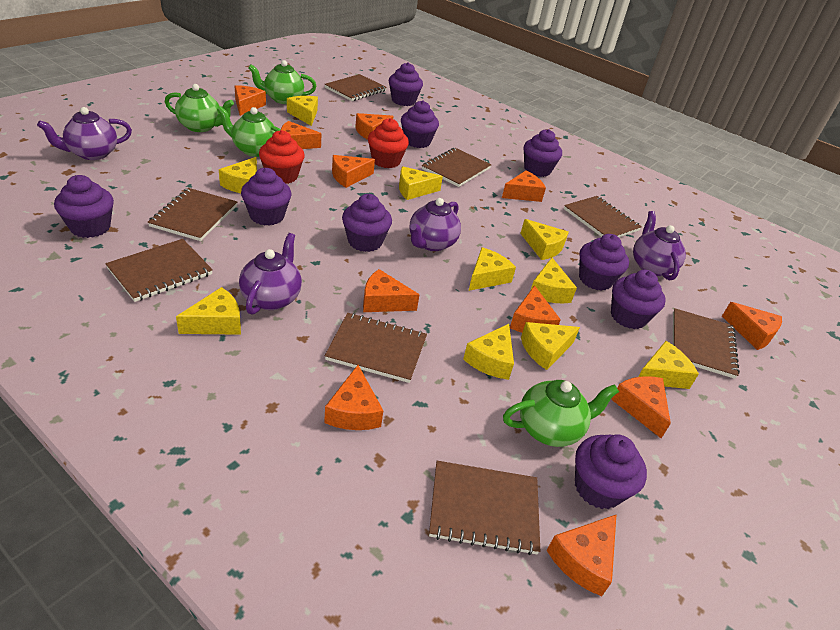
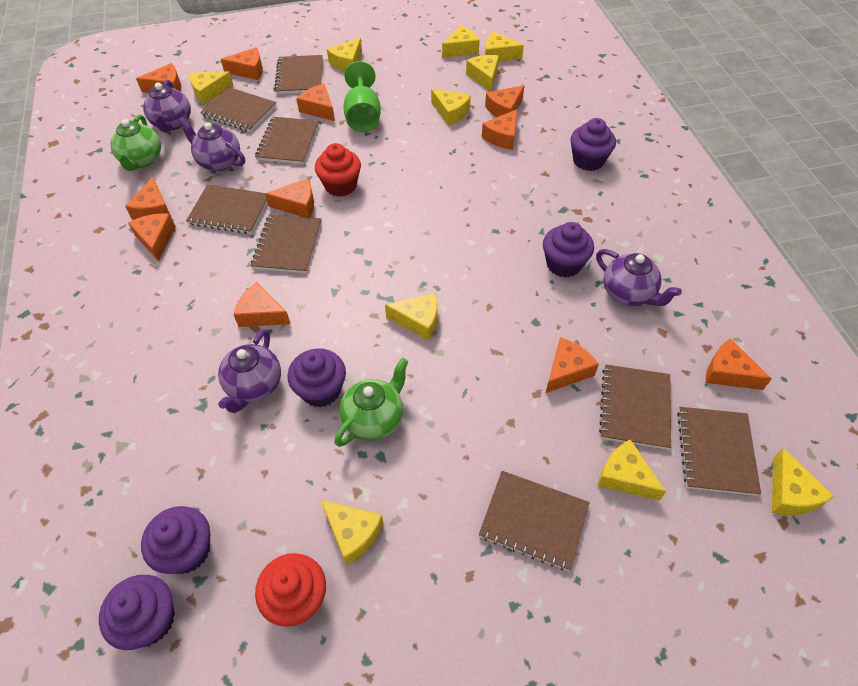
green goblet: none = 0 -> [343,61,381,132] = 1
green teapot: [165,84,234,132] [217,106,280,157] [248,60,316,104] [503,380,619,447] = 4 -> [110,114,161,171] [335,358,408,447] = 2
purple cupcake: [54,175,114,238] [241,168,291,226] [342,194,392,252] [389,62,423,106] [401,100,439,148] [524,129,562,177] [575,434,647,509] [579,234,629,291] [611,270,666,329] = 9 -> [99,575,175,650] [141,506,210,574] [287,348,346,407] [543,222,594,277] [570,118,616,171] = 5

